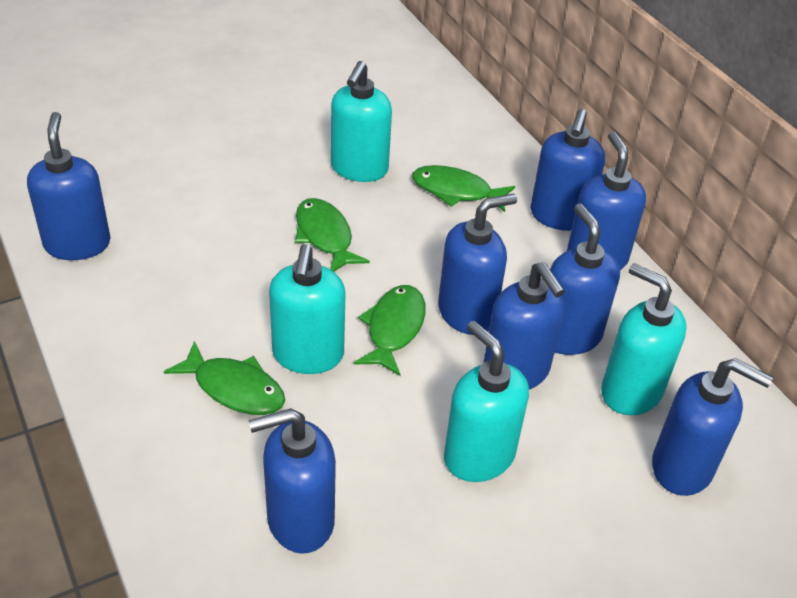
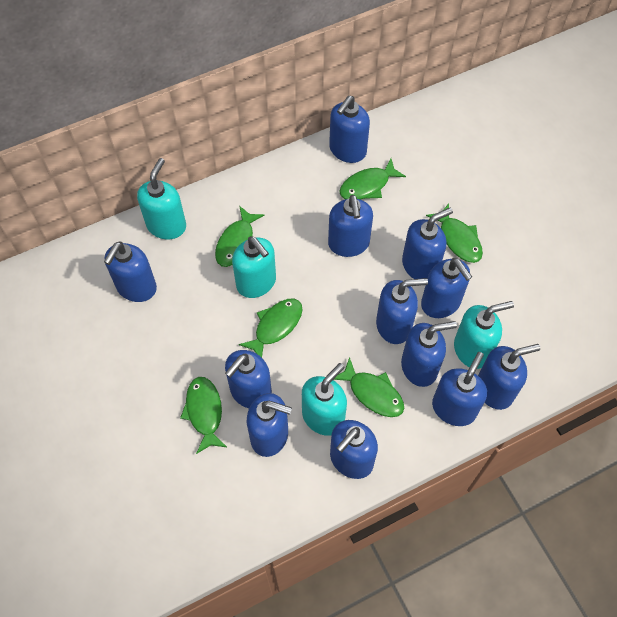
blue soap dispenser: [27,112,110,260] [249,408,336,554] [438,193,517,335] [483,262,565,389] [530,109,605,231] [550,203,620,355] [567,132,646,270] [652,358,773,496] = 8 -> [104,241,157,302] [225,350,272,408] [247,393,292,457] [328,195,373,257] [329,96,370,163] [330,420,378,479] [376,278,428,344] [401,321,457,387] [402,208,453,279] [421,258,472,318] [432,352,487,426] [478,344,540,410] = 12
green fish: [164,341,285,415] [295,198,370,272] [354,285,426,376] [412,165,515,212] = 4 -> [180,377,227,454] [215,206,264,267] [239,298,302,358] [333,357,404,417] [339,158,406,200] [426,204,483,263] = 6

